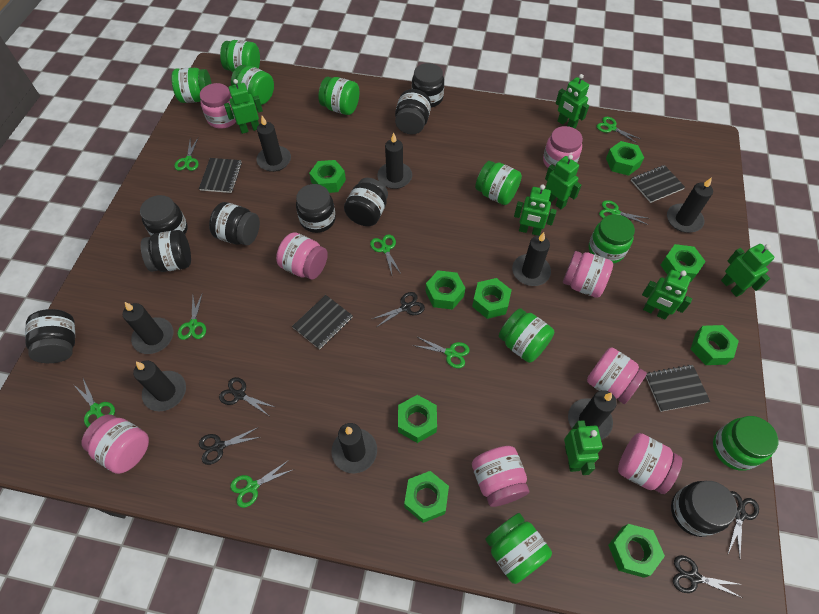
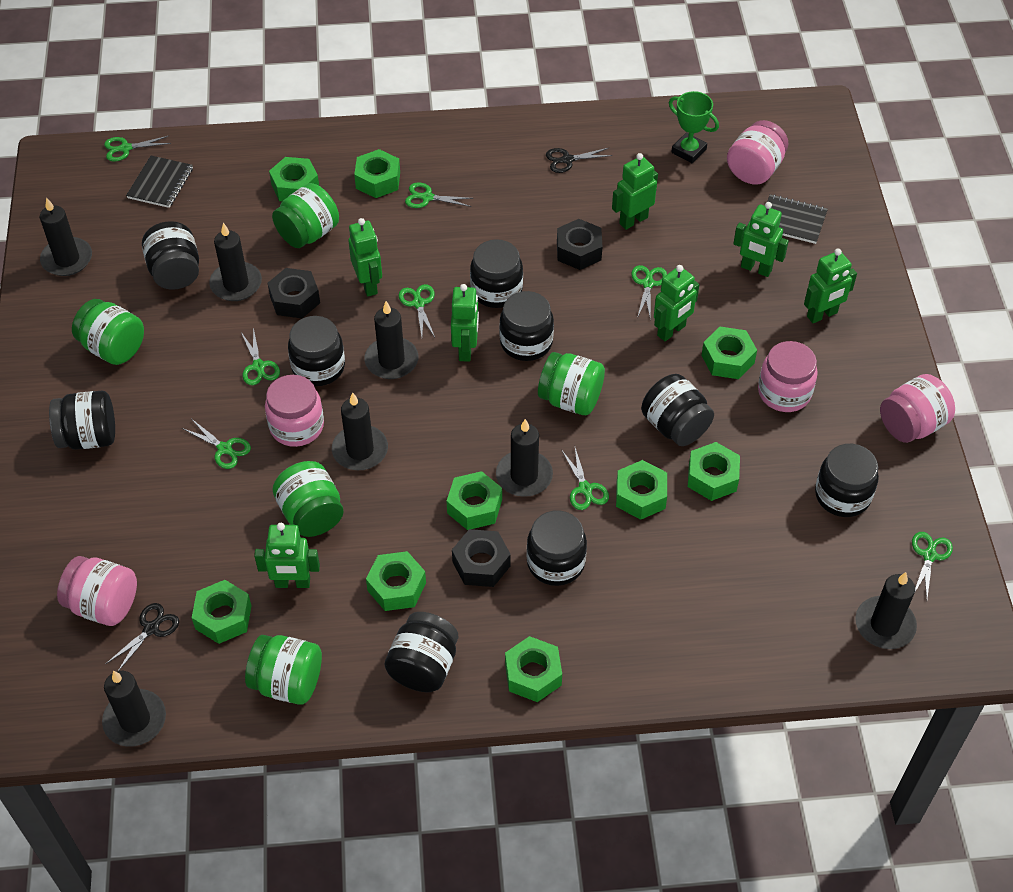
black candle: [123,302,173,354] [133,361,186,411] [257,116,291,172] [331,423,377,473] [377,133,412,189] [512,232,551,286] [568,390,617,440] [667,177,713,233] = 8 -> [40,197,92,276] [102,670,166,747] [209,223,262,301] [332,393,388,470] [364,301,418,379] [496,419,553,497] [855,572,917,649] = 7
black notebook: [199,158,242,193] [292,295,353,349] [631,165,685,203] [646,365,710,412] = 4 -> [126,156,193,208] [767,194,828,244] = 2
black nut: none = 0 -> [268,268,320,318] [452,529,511,587] [557,219,602,270] = 3
black scissors: [199,427,260,465] [219,377,275,416] [373,292,425,327] [673,555,743,598] [728,491,759,557] = 5 -> [106,603,179,671] [546,147,613,173] = 2
green jar: [171,68,212,103] [220,40,260,72] [231,65,274,105] [318,77,359,115] [475,161,522,205] [485,513,552,584] [499,308,554,363] [589,214,635,264] [713,416,778,471] = 9 -> [72,299,144,365] [245,635,322,705] [272,183,339,248] [272,461,344,537] [538,352,605,415] = 5
green trophy: none = 0 -> [669,91,719,163] = 1
pink jar: [81,414,149,474] [200,83,236,129] [276,232,328,280] [472,446,529,507] [543,126,583,168] [563,251,613,298] [587,348,647,404] [618,433,682,494] = 8 -> [57,556,137,626] [265,375,324,447] [727,120,788,185] [758,341,818,412] [880,374,955,443] = 5

